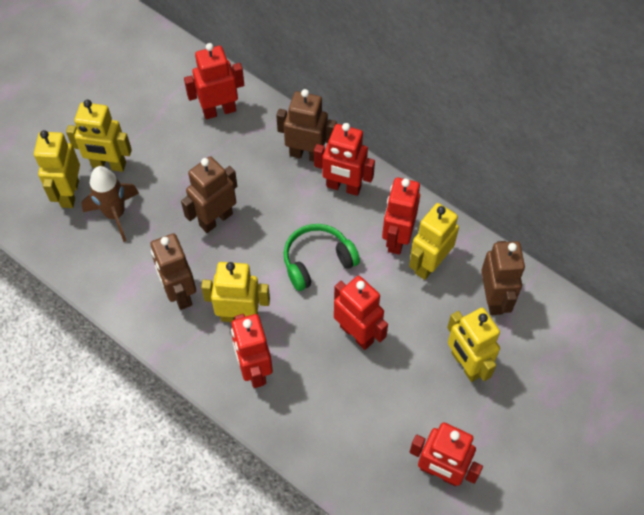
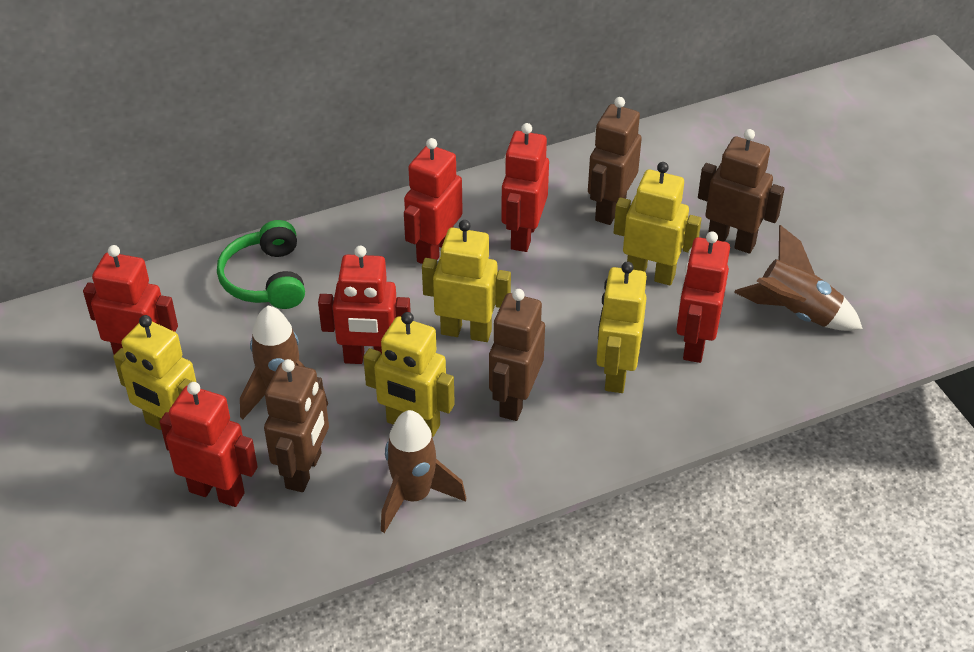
brown rocket: [82,166,139,242] = 1 -> [240,305,328,420] [381,410,466,533] [734,225,863,331] = 3

